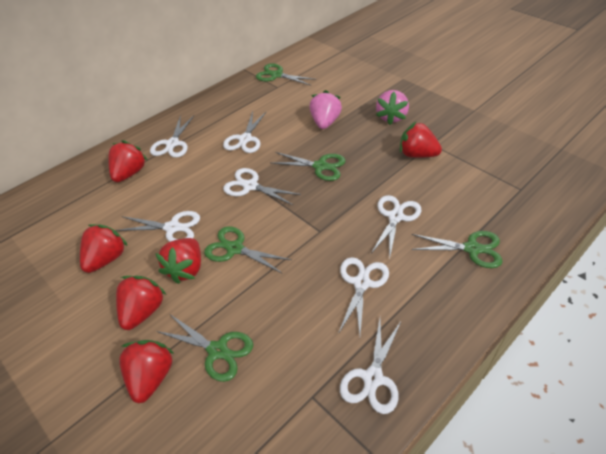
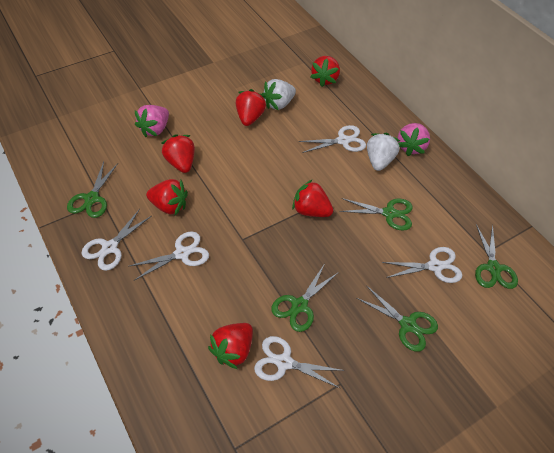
white scissors: [116,211,200,242] [150,115,194,158] [223,111,267,153] [223,168,301,205] [338,257,389,335] [340,319,402,414] [371,195,422,260] = 7 -> [81,209,151,271] [130,231,209,281] [254,336,345,389] [298,125,366,153] [382,247,462,283] = 5
white strawberry: none = 0 -> [262,79,296,110] [367,133,400,171] = 2

